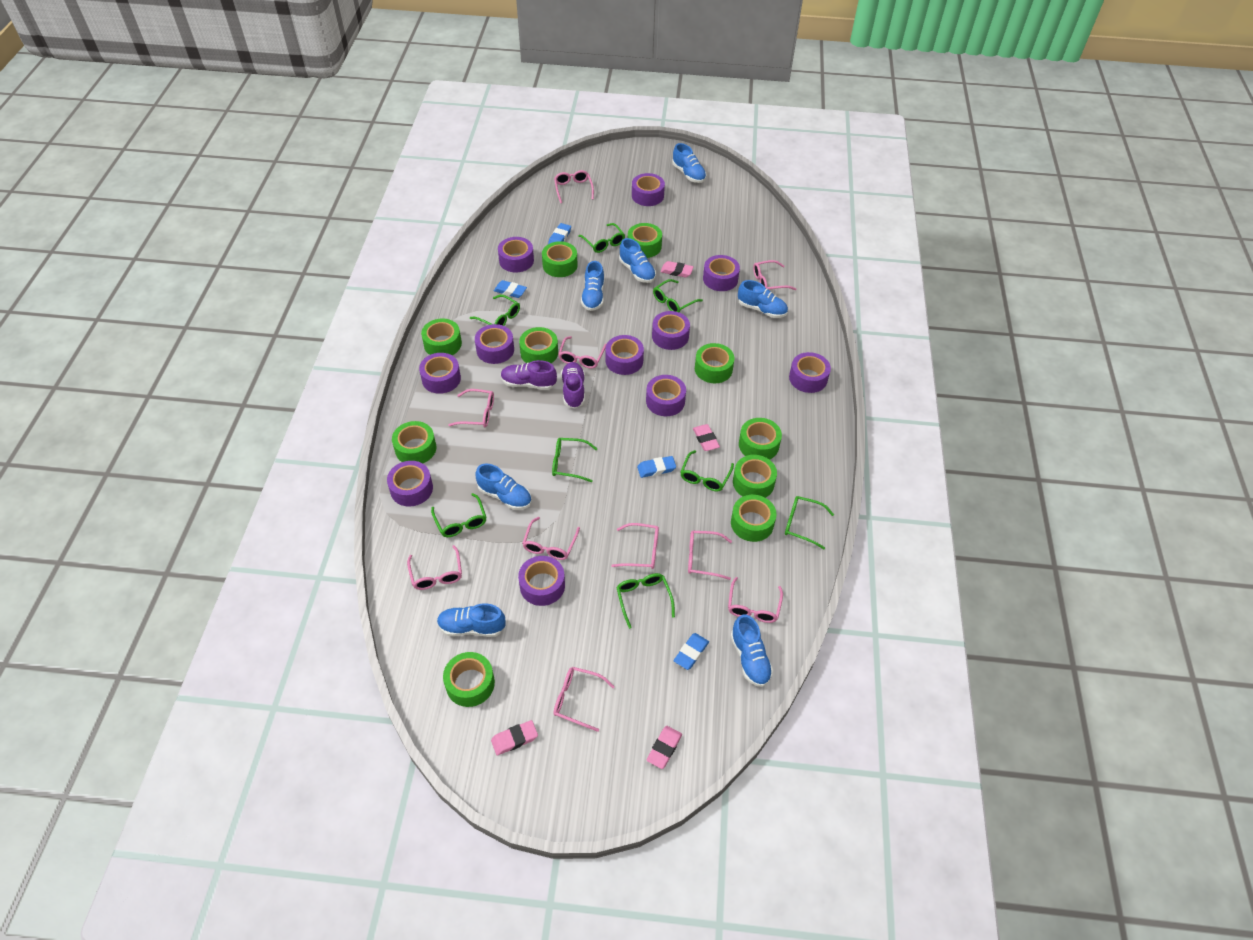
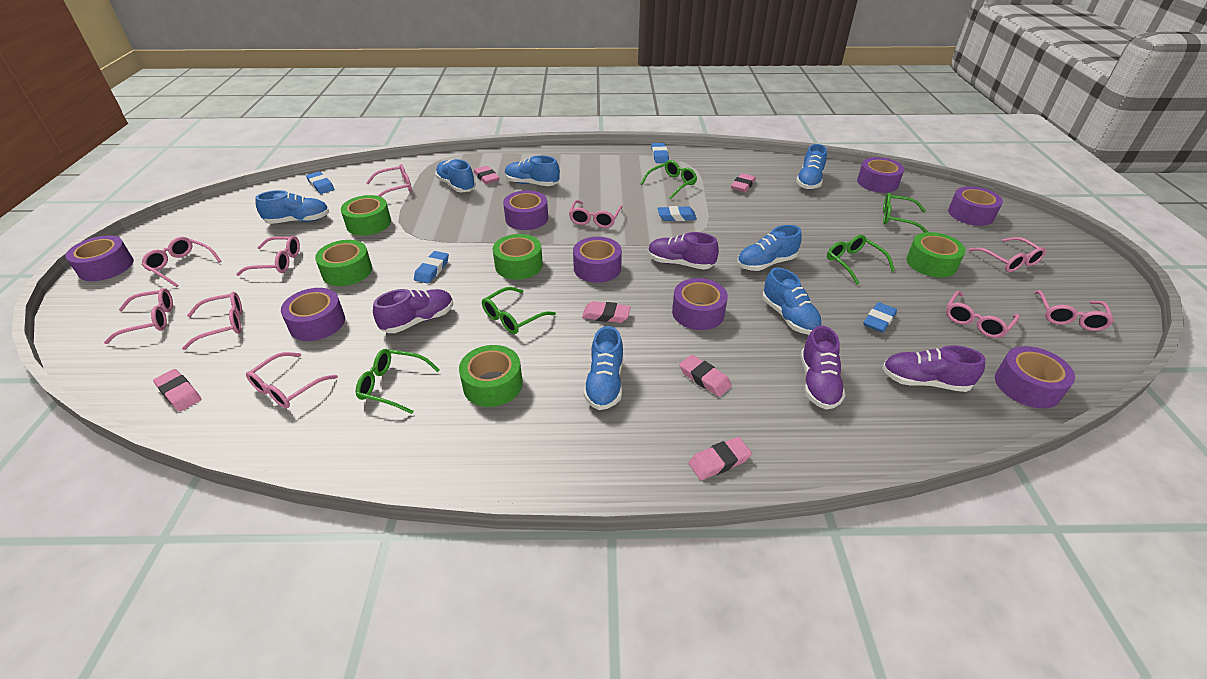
blue eraser: [494,280,527,298] [548,223,571,244] [637,456,676,478] [674,633,709,670] = 4 -> [306,171,334,194] [414,251,449,283] [651,143,669,163] [658,206,697,221] [864,302,897,333] = 5
green glasses: [431,493,486,537] [470,295,520,326] [552,438,598,482] [578,223,625,253] [616,573,675,629] [653,279,703,313] [680,450,734,491] [785,496,834,549] = 8 -> [356,349,440,414] [482,287,556,334] [641,160,697,199] [827,235,895,285] [883,193,928,232] = 5
green tape: [392,421,436,463] [421,318,462,355] [443,652,495,707] [519,327,558,363] [542,241,578,277] [628,223,662,258] [695,343,734,383] [731,495,777,542] [733,455,777,498] [739,418,782,460] = 10 -> [315,240,372,286] [341,195,391,236] [459,345,523,407] [493,234,543,280] [906,232,966,278] = 5
pink eraser: [491,720,538,755] [647,726,682,769] [661,261,694,277] [693,424,720,451] = 4 -> [153,369,201,412] [473,166,499,184] [582,301,631,323] [679,355,732,397] [689,437,752,480] [731,173,756,192] = 6
purple shoe: [501,360,557,390] [561,362,585,408] = 2 -> [373,289,453,333] [648,232,719,270] [801,325,846,409] [882,345,985,392] = 4
purple tape: [387,461,433,507] [419,353,461,394] [475,324,514,364] [498,237,534,273] [518,556,565,606] [606,335,644,375] [632,173,665,206] [646,375,686,416] [652,311,690,350] [703,255,740,291] [789,352,831,393] = 11 -> [65,235,134,281] [281,288,345,341] [503,190,548,230] [573,237,622,283] [672,278,728,330] [857,157,904,193] [948,186,1003,226] [995,346,1075,408] = 8

